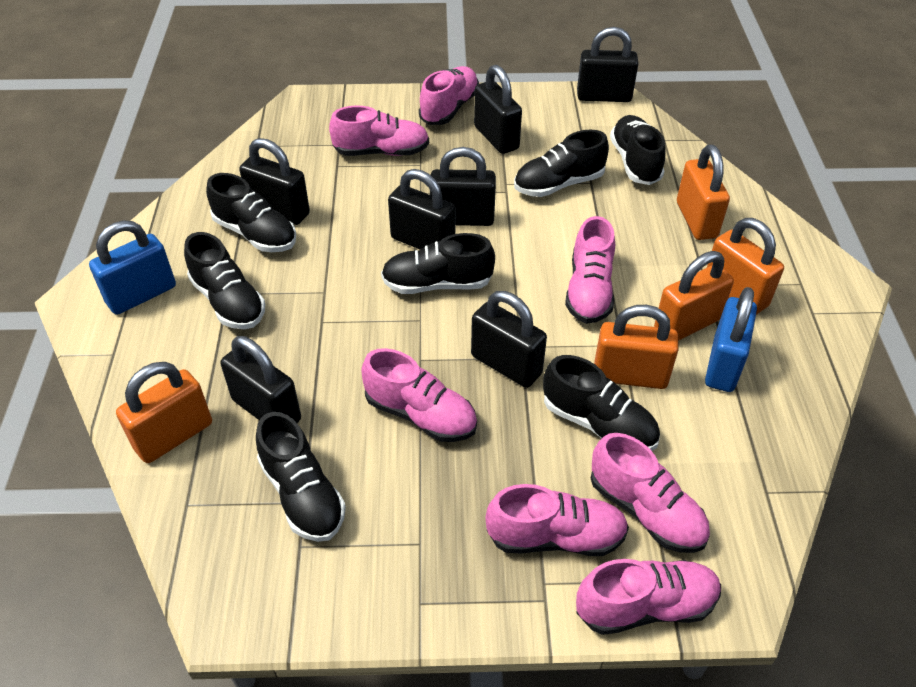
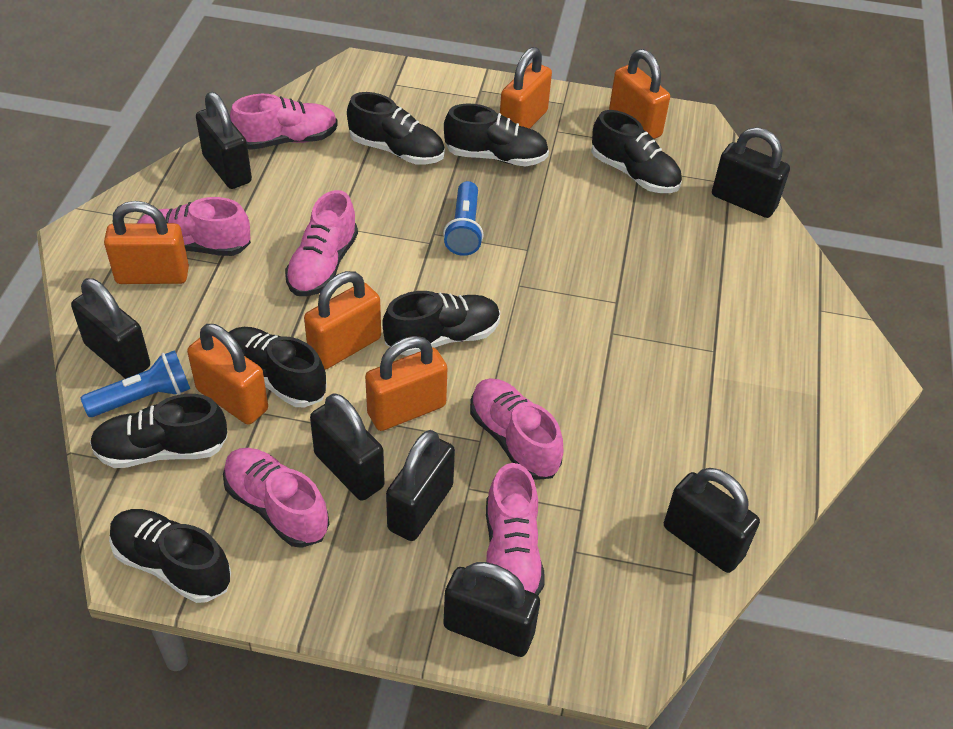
blue flashlight: none = 0 -> [81,350,190,417] [443,181,484,256] = 2
blue padlock: [89,220,176,315] [705,287,757,392] = 2 -> none = 0
orange padlock: [116,362,212,463] [594,305,679,389] [654,251,734,341] [677,144,730,240] [707,218,784,314] = 5 -> [104,201,189,284] [187,324,268,425] [304,271,381,370] [365,336,447,431] [500,47,552,129] [609,49,670,139] = 6
pink shoe: [329,106,429,156] [361,348,477,442] [419,66,479,125] [485,484,629,556] [565,216,615,324] [576,559,721,635] [591,433,710,553] = 7 -> [137,197,251,256] [223,448,329,548] [230,94,338,150] [285,190,358,296] [470,379,564,480] [486,463,545,595] = 6

